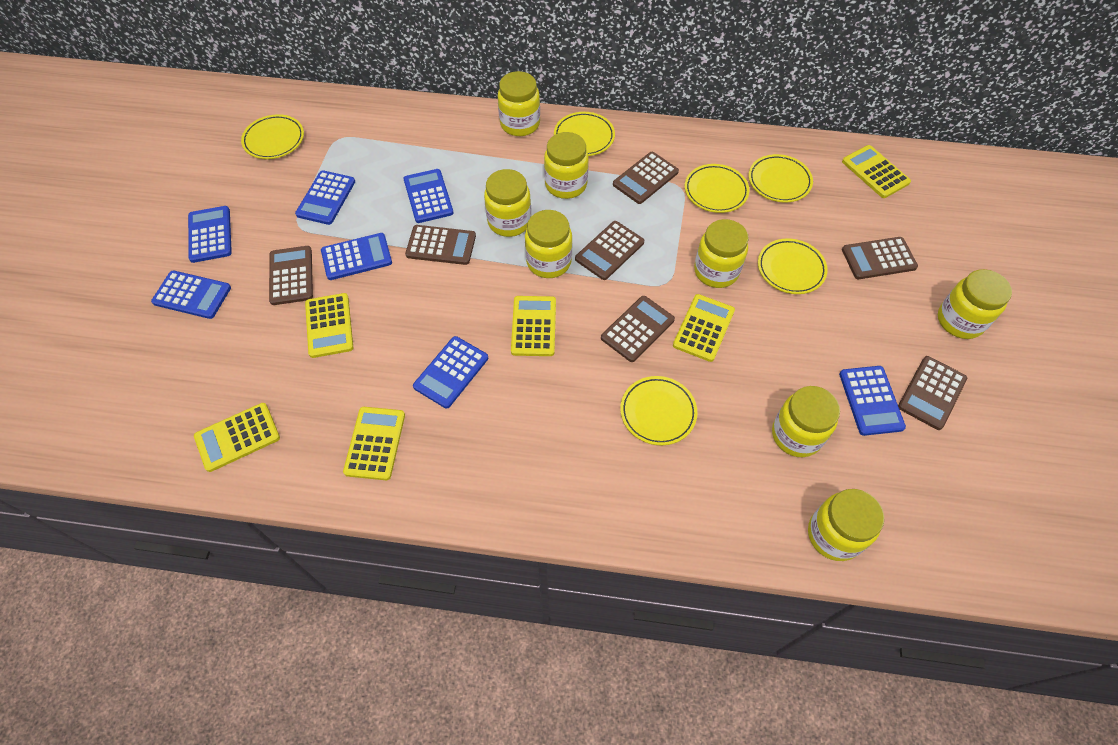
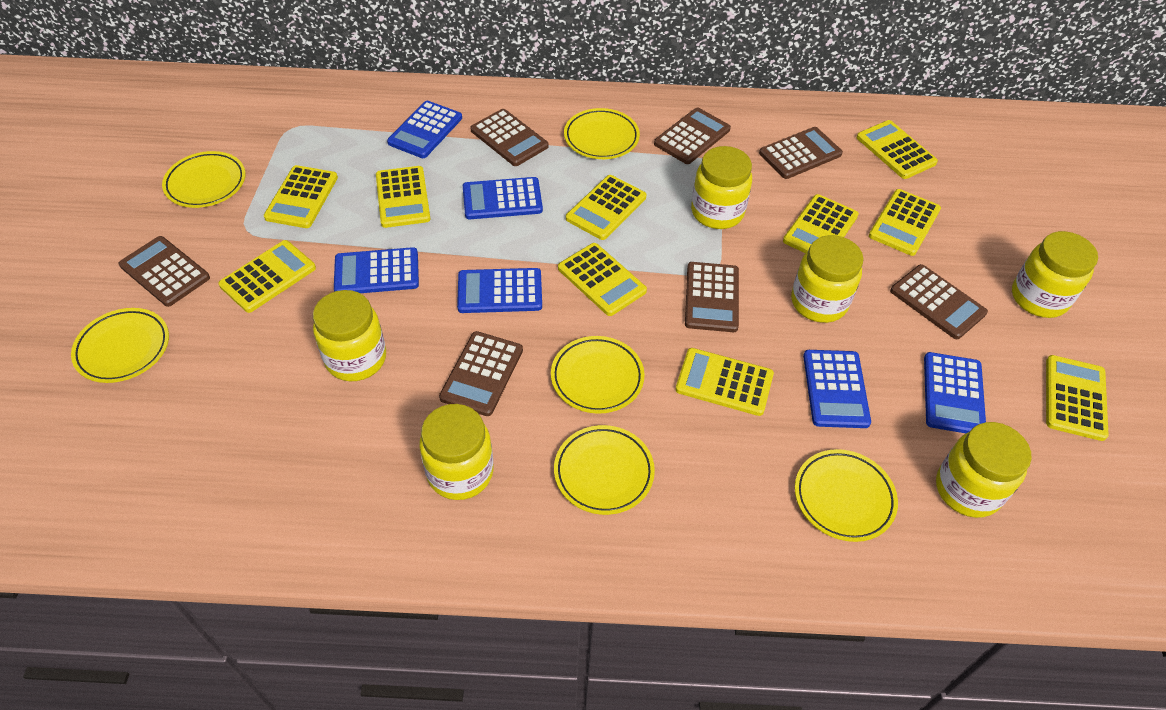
blue calculator: [151,271,231,319] [188,206,232,263] [295,170,355,225] [321,233,392,280] [403,169,454,223] [413,336,488,409] [839,366,906,436] = 7 -> [334,247,419,293] [387,101,462,158] [457,268,542,313] [463,177,543,219] [803,350,871,428] [924,352,986,433] = 6
yellow calculator: [194,403,280,472] [305,293,353,358] [343,407,405,480] [511,296,556,356] [673,294,735,362] [842,145,911,198] = 6 -> [218,240,316,313] [264,165,338,228] [376,166,430,228] [558,243,647,316] [566,175,646,240] [675,348,774,416] [783,194,859,253] [856,120,938,179] [869,189,941,256] [1046,355,1109,441] = 10
yellow jar: [484,169,531,237] [498,71,540,136] [525,210,572,278] [544,132,589,199] [694,219,749,288] [772,386,840,457] [808,489,884,561] [938,269,1012,339] = 8 -> [313,290,386,381] [419,404,494,500] [691,146,752,229] [791,235,863,323] [936,422,1032,518] [1012,231,1098,318] = 6

